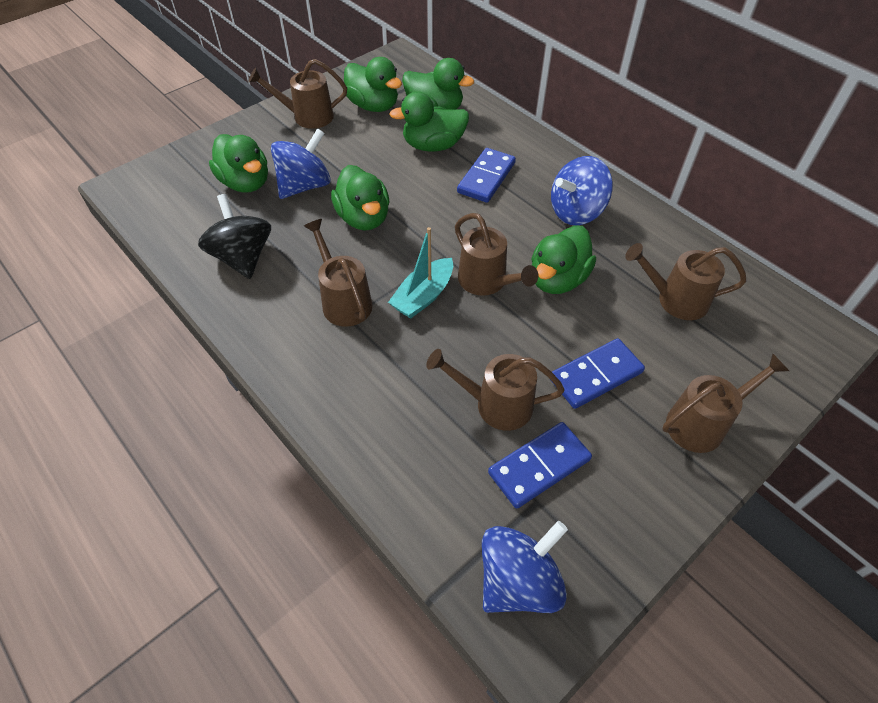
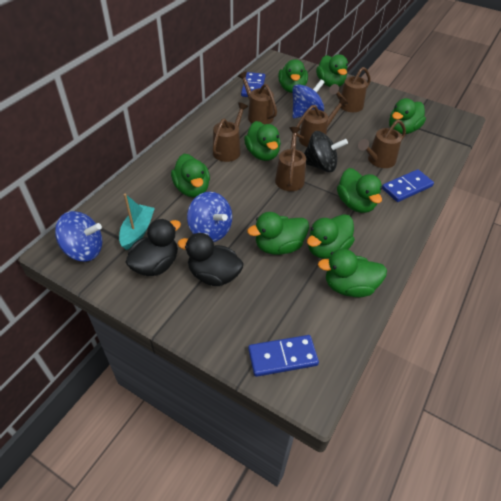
black duck: none = 0 -> [125,219,181,276] [178,233,244,286] = 2
green duck: [209,134,268,193] [331,165,390,230] [344,57,402,112] [389,92,469,152] [402,58,474,110] [531,226,596,294] = 6 -> [171,154,210,197] [244,121,281,161] [247,212,309,255] [278,59,308,93] [307,214,355,259] [316,54,348,87] [318,249,387,297] [337,168,382,213] [389,98,426,134] = 9

